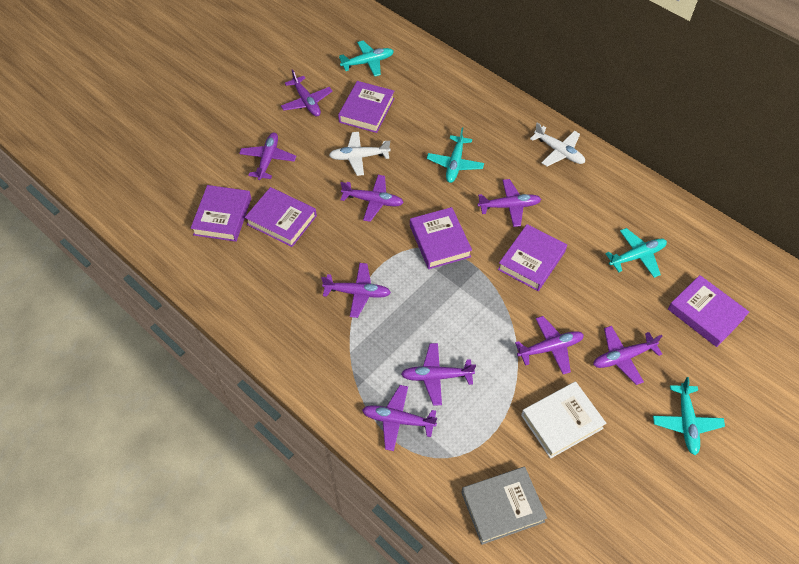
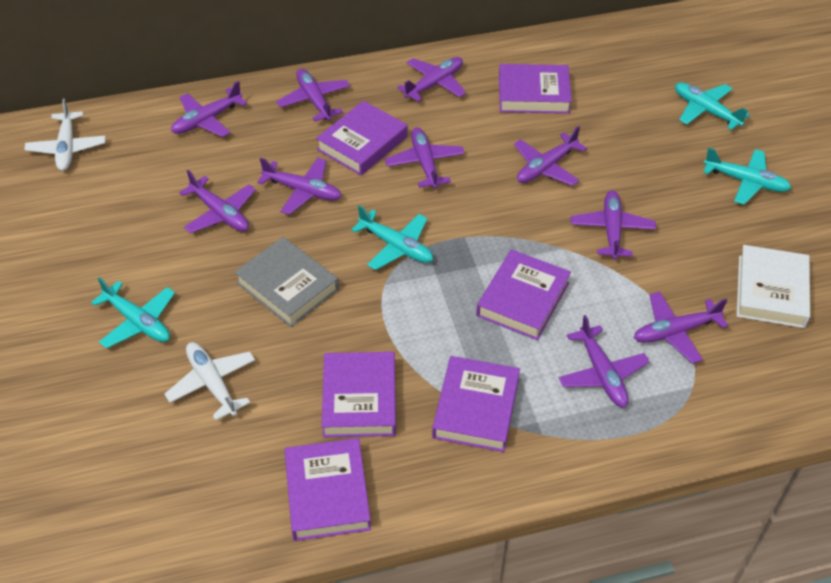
purple plane: [239,133,296,180] [281,69,333,116] [321,263,391,318] [341,175,404,222] [362,385,437,451] [401,343,476,406] [478,179,541,227] [515,316,584,374] [593,326,662,385] = 9 -> [171,81,247,137] [179,170,256,233] [257,158,342,215] [276,69,350,122] [385,127,465,189] [397,57,466,102] [514,126,587,186] [558,315,649,407] [571,190,656,260] [634,291,728,364] = 10

